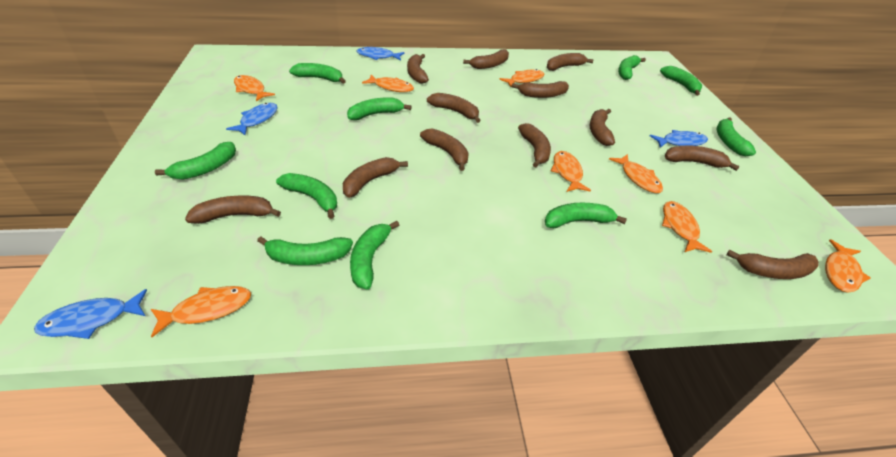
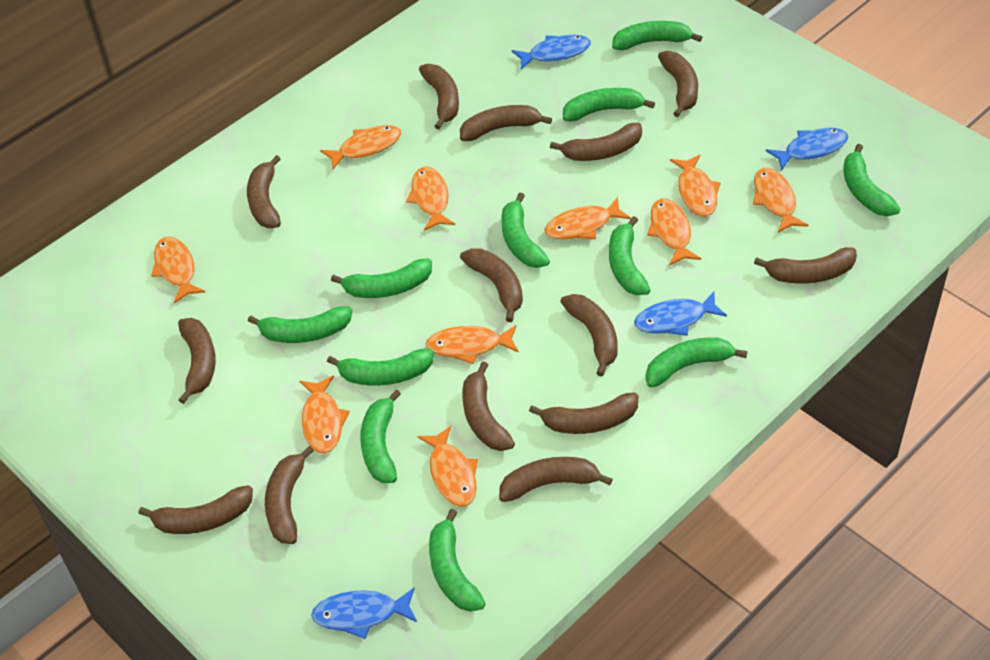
brown banana: [185,196,281,224] [343,157,408,198] [407,54,429,84] [420,128,469,171] [427,93,481,123] [463,49,509,69] [511,81,569,98] [518,123,551,167] [547,53,593,71] [590,109,615,146] [665,146,740,171] [726,250,819,279] = 12 -> [138,485,253,534] [178,318,216,404] [247,155,281,228] [265,446,314,544] [419,64,459,129] [460,105,552,141] [460,248,523,322] [462,362,515,451] [499,457,613,502] [529,392,639,434] [550,123,642,161] [560,294,618,376] [658,51,698,117] [754,247,857,284] = 14
green banana: [155,142,236,180] [257,236,353,265] [276,173,337,219] [289,63,346,84] [347,97,412,120] [350,221,399,290] [545,203,627,228] [618,55,646,80] [660,66,702,96] [717,117,756,156] = 10 -> [248,306,352,343] [327,349,434,386] [331,259,432,298] [360,390,401,483] [429,509,486,612] [501,193,550,268] [563,88,655,121] [609,216,650,295] [612,21,702,50] [645,337,747,388] [843,144,900,216] = 11
orange fish: [151,286,251,337] [234,75,275,101] [362,75,414,92] [499,69,544,87] [551,151,591,192] [609,154,663,193] [662,201,712,253] [825,239,871,293] = 8 -> [151,236,206,304] [300,376,350,454] [320,125,401,169] [406,167,455,231] [417,426,478,507] [426,325,519,364] [545,197,631,239] [647,198,701,266] [670,154,721,217] [753,168,809,233] = 10

